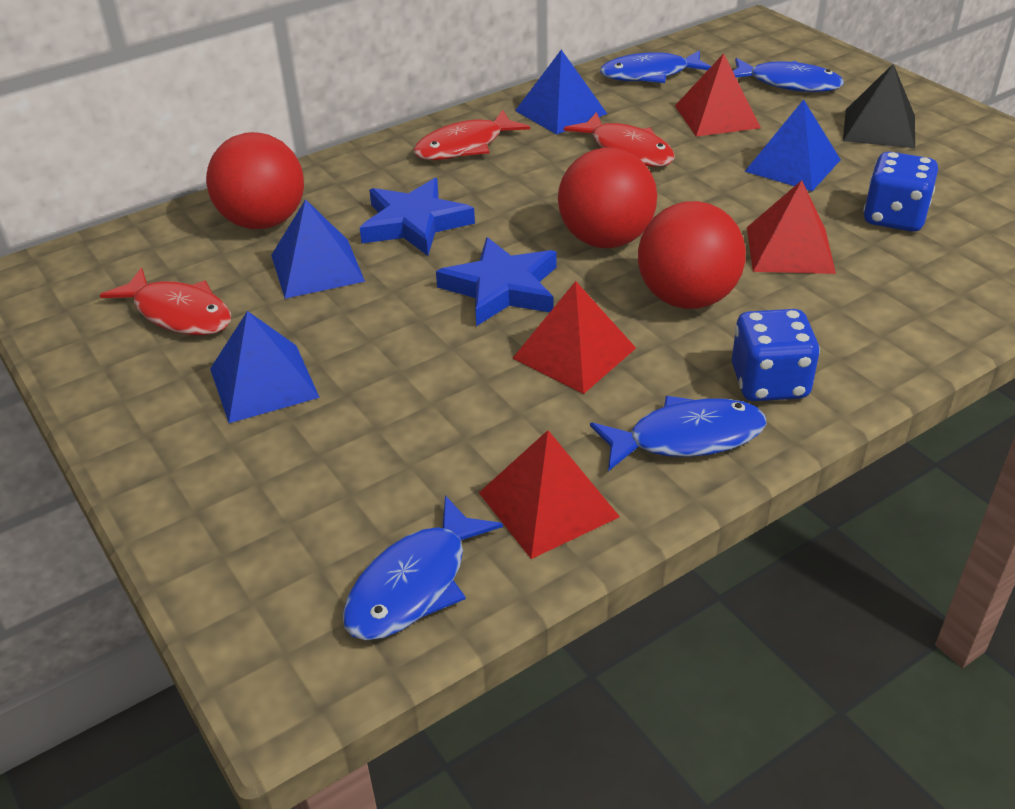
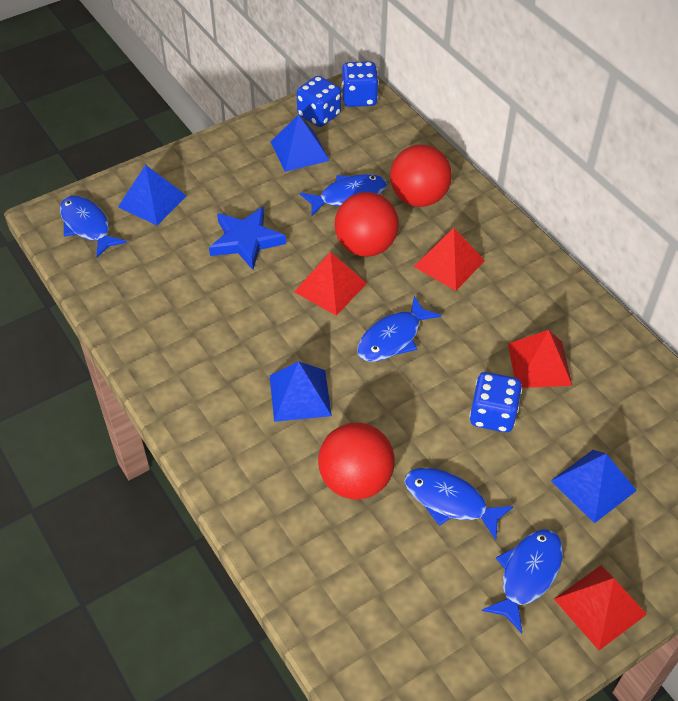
black pyramid: [843,64,915,148] = 1 -> none = 0
blue dice: [732,309,820,401] [863,152,938,232] = 2 -> [296,76,341,127] [341,61,379,107] [470,372,522,432] = 3
blue fish: [343,495,503,640] [590,396,767,471] [600,50,711,83] [733,58,844,92] = 4 -> [60,196,127,258] [300,174,387,216] [357,296,441,362] [405,468,514,540] [482,529,563,634] = 5
blue star: [360,178,475,256] [436,237,556,326] = 2 -> [209,206,286,270] = 1
red fish: [100,267,231,335] [413,110,530,160] [564,112,675,167] = 3 -> none = 0

